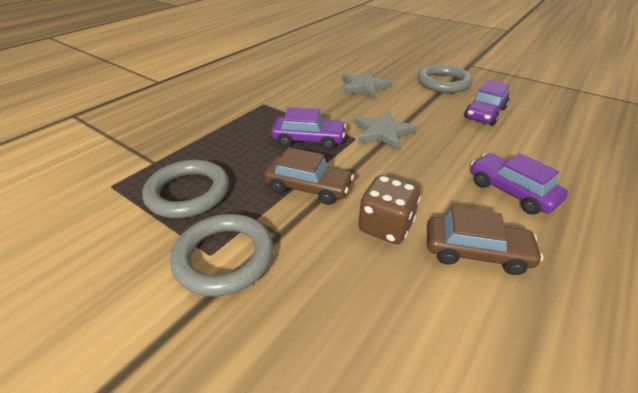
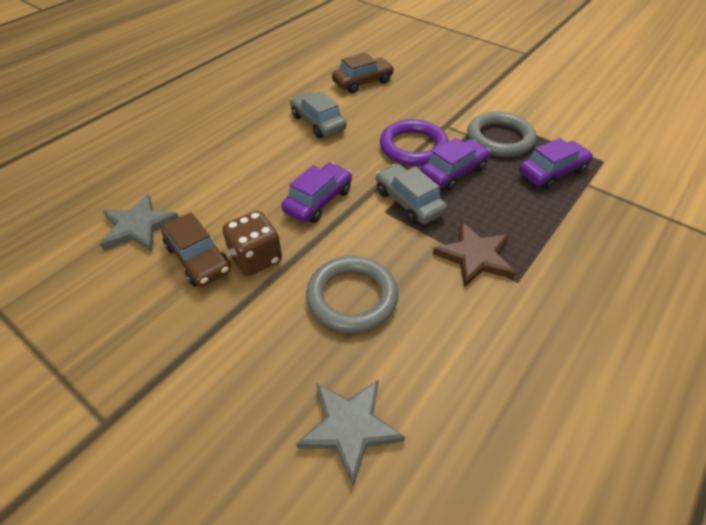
brown star: none = 0 -> [433,221,515,288] = 1
grey car: none = 0 -> [290,91,346,138] [376,164,447,225] = 2
grey ring: [142,160,229,218] [170,214,274,296] [417,65,473,93] = 3 -> [306,256,398,333] [467,112,536,157] = 2
purple ring: none = 0 -> [380,119,449,166] = 1

